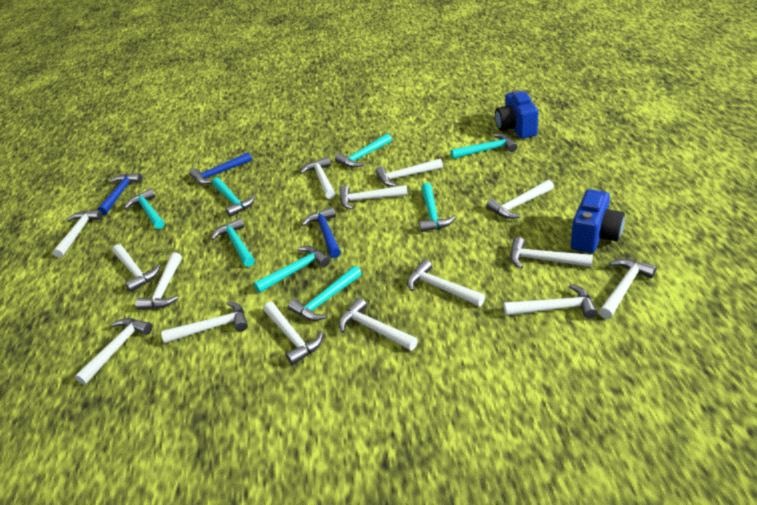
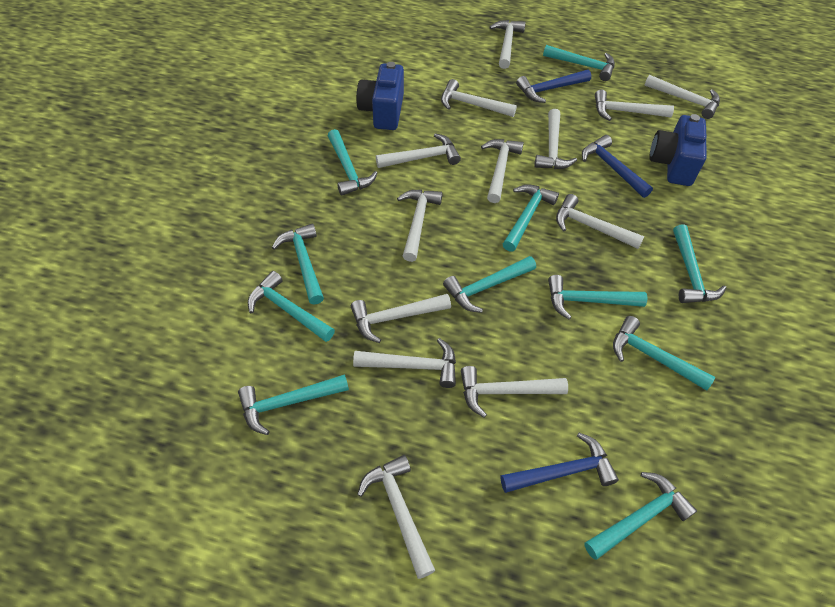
turquoise hammer: [124,188,164,229] [211,218,255,267] [212,177,255,217] [254,246,330,293] [288,266,362,321] [335,133,392,168] [419,183,456,232] [450,134,517,159] = 8 -> [238,374,349,435] [248,271,335,342] [272,224,324,304] [328,129,377,196] [443,256,536,313] [503,184,559,252] [543,45,615,81] [548,275,647,319] [584,472,697,560] [613,316,715,391] [673,225,726,303] = 11
white hammer: [53,210,103,258] [75,318,152,385] [112,244,160,292] [135,252,182,310] [161,301,248,343] [263,302,323,365] [300,157,336,199] [339,185,408,210] [339,298,418,351] [376,158,443,187] [407,260,485,306] [486,180,554,219] [504,284,598,319] [510,237,593,269] [599,259,657,319] = 15 -> [351,294,451,343] [353,338,456,388] [357,455,435,579] [376,133,461,168] [397,189,443,262] [441,79,517,117] [461,366,568,418] [481,139,524,203] [490,20,526,69] [534,109,577,169] [556,194,645,249] [595,89,674,121] [644,75,720,119] = 13

